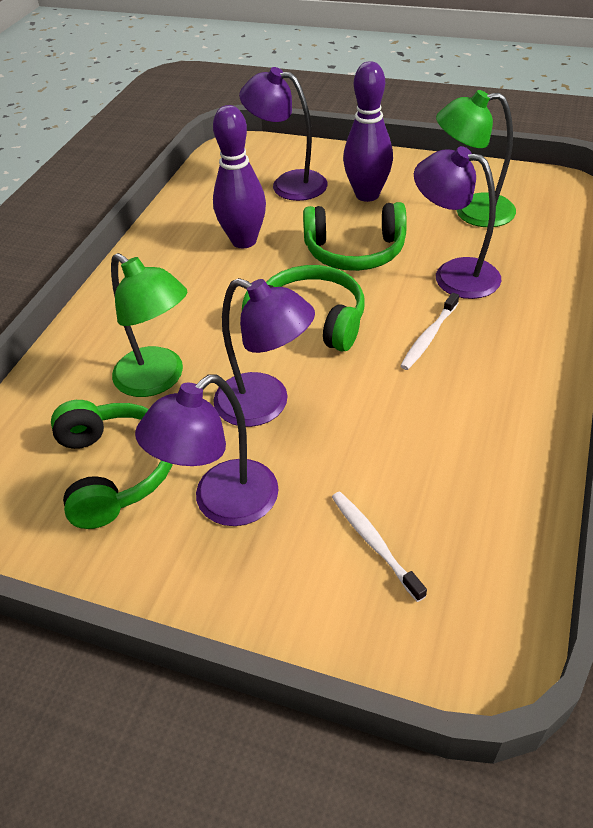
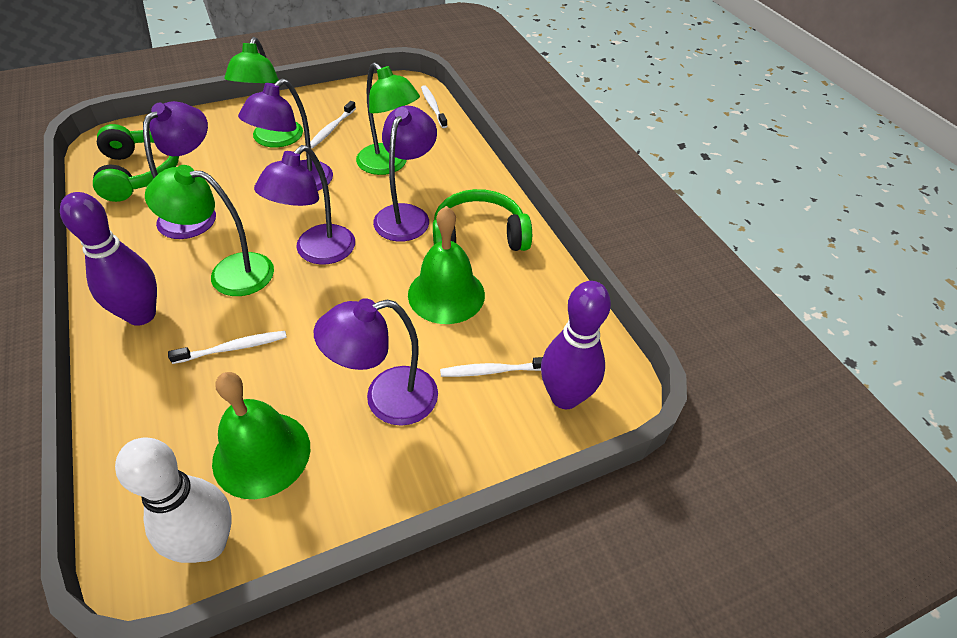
green bell: none = 0 -> [212,372,310,499] [408,206,485,324] = 2
green headphones: [51,400,173,529] [242,265,364,352] [303,202,407,271] = 3 -> [93,124,179,202] [433,189,532,251] = 2
green lamp: [111,253,187,397] [436,90,516,227] = 2 -> [145,165,274,296] [225,37,303,148] [356,62,420,175] = 3
purple lamp: [135,374,279,526] [213,278,315,427] [239,67,328,201] [414,146,501,299] = 4 -> [143,101,216,239] [238,79,333,191] [254,145,355,265] [314,298,438,426] [373,105,437,242] = 5
white bowling pin: none = 0 -> [115,438,232,563] = 1
white toothbrush: [332,492,427,602] [400,293,459,370] = 2 -> [168,331,287,364] [310,101,356,149] [421,85,447,128] [440,357,543,377] = 4

